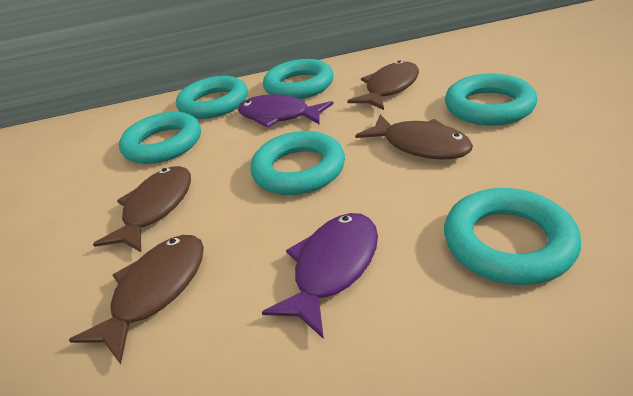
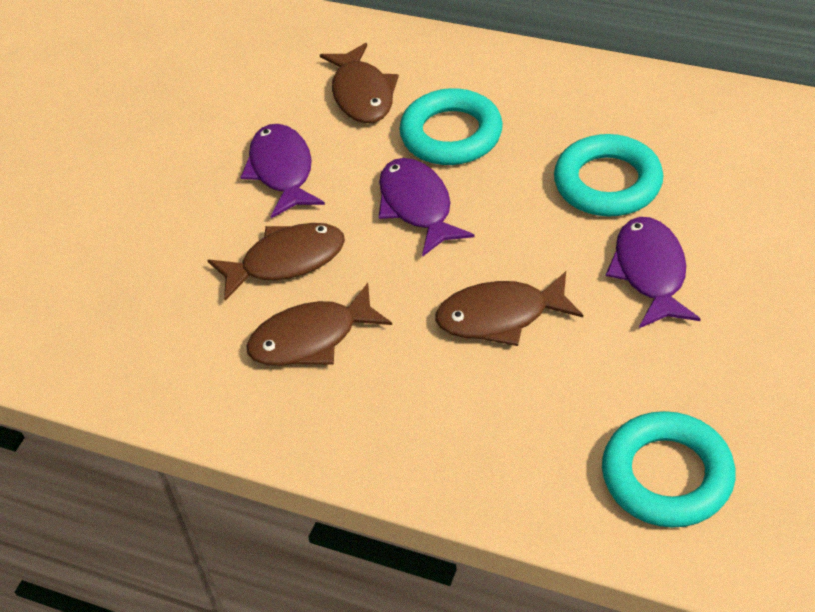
purple fish: [238,94,333,128] [262,213,378,339] = 2 -> [241,124,325,219] [379,158,474,257] [606,217,700,328] = 3
turquoise ring: [119,112,201,164] [176,76,248,119] [250,131,345,195] [263,59,334,99] [444,188,581,285] [445,74,537,126] = 6 -> [399,88,503,165] [554,134,663,217] [602,411,736,528] = 3

